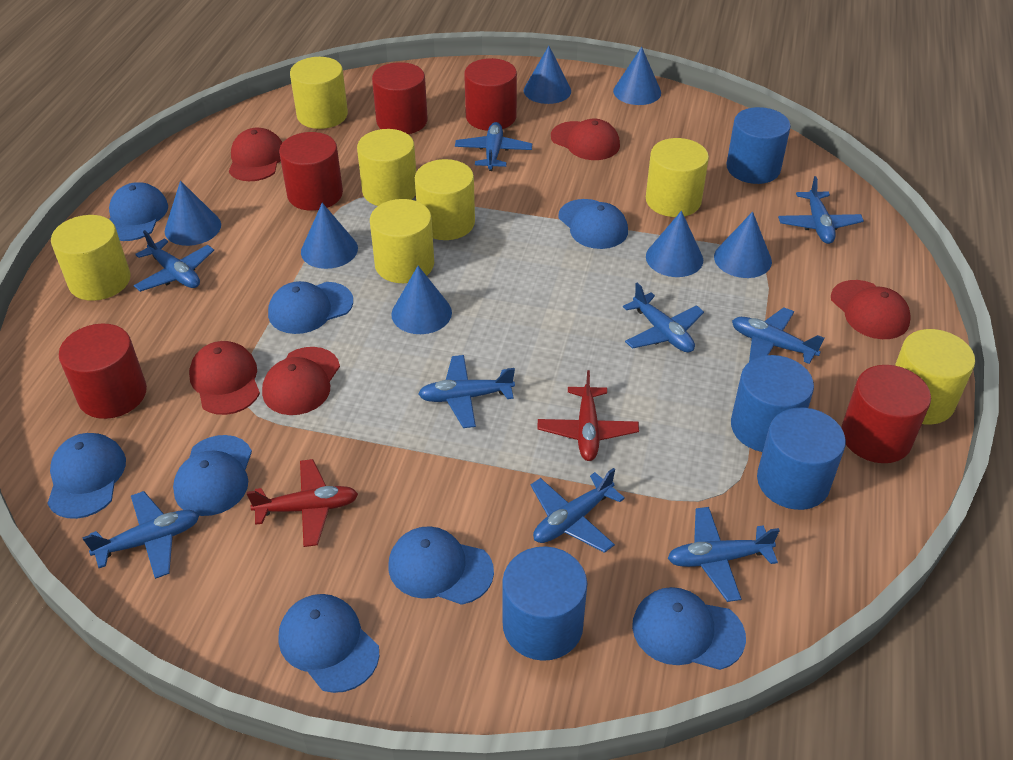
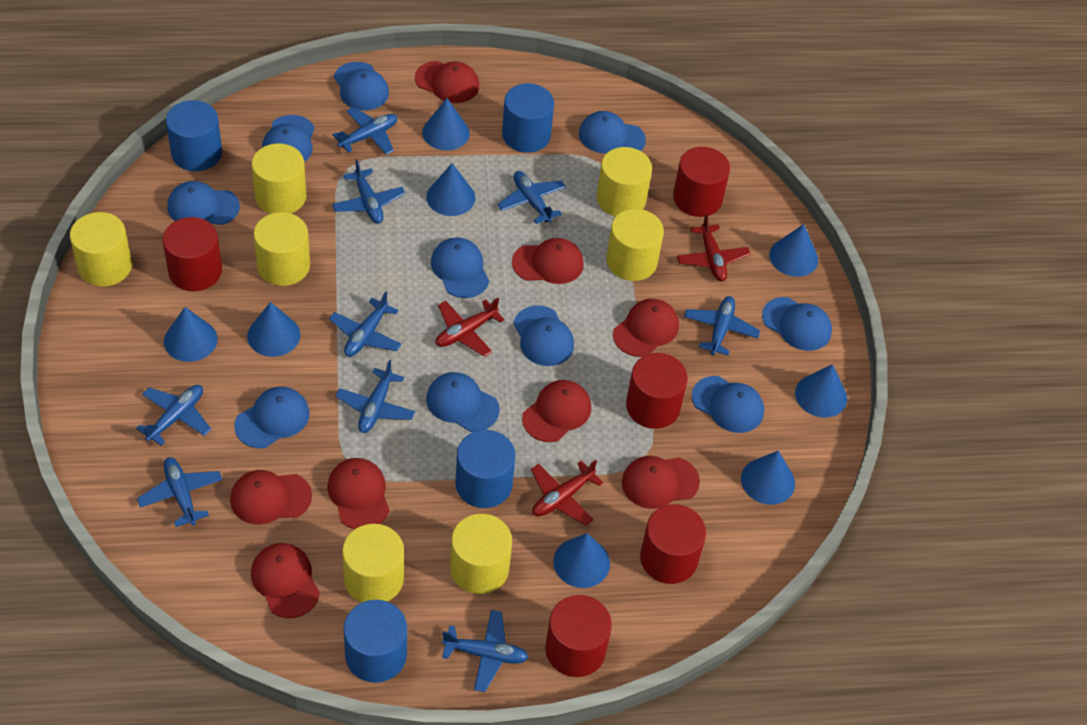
blue cap: [47,433,126,519] [109,182,168,241] [173,435,252,516] [268,281,353,334] [278,594,379,693] [389,526,494,605] [558,199,628,249] [632,587,746,670] = 8 -> [167,181,240,225] [234,387,309,448] [262,115,314,162] [334,62,389,110] [426,372,500,432] [431,237,489,298] [513,305,574,366] [579,111,646,153] [691,376,764,433] [762,297,832,351] = 10
blue cone: [165,181,221,246] [301,203,358,269] [391,266,452,334] [524,46,571,104] [613,47,661,105] [646,211,703,277] [714,212,772,278] = 7 -> [164,307,218,362] [247,302,300,357] [422,98,470,150] [426,163,475,216] [553,533,610,588] [741,451,795,505] [769,224,818,277] [795,364,847,418] = 8
red cap: [189,341,260,415] [229,128,282,181] [262,347,340,415] [551,119,620,160] [831,280,911,339] = 5 -> [230,470,312,525] [251,543,320,618] [327,458,389,529] [415,61,479,103] [512,238,584,284] [522,380,591,442] [613,299,679,357] [622,456,700,509] = 8
red plane: [247,459,358,547] [538,370,639,461] = 2 -> [436,298,505,357] [531,460,603,526] [677,214,751,281] = 3

